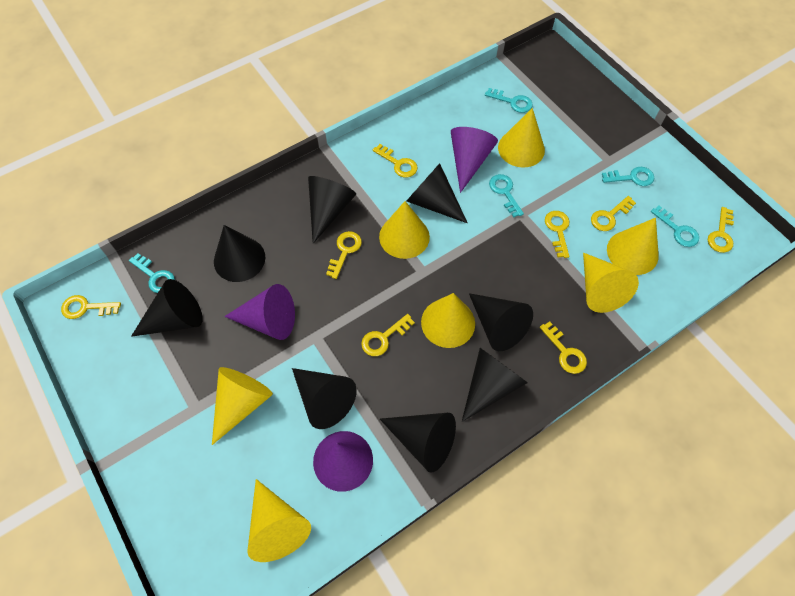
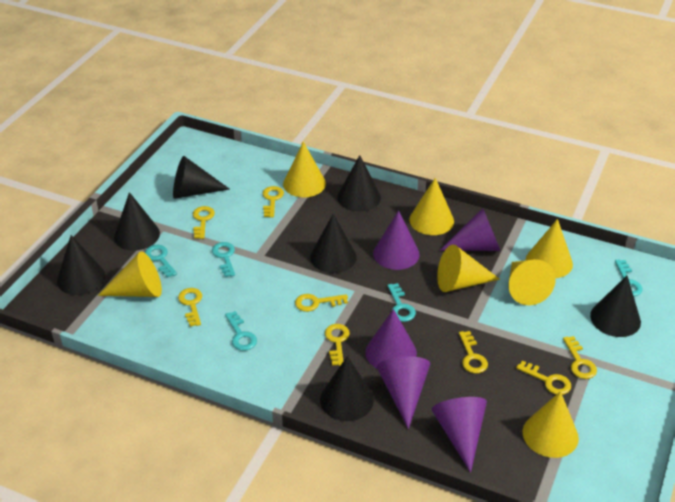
black cone: [131,279,203,337] [214,225,265,282] [292,368,357,429] [308,176,356,244] [380,413,456,473] [407,163,468,223] [462,348,528,422] [469,293,533,351] = 8 -> [57,235,105,295] [114,192,160,251] [173,156,229,199] [310,214,357,273] [320,356,374,421] [337,155,381,211] [590,276,641,337] = 7
purple cone: [224,284,295,340] [313,431,373,492] [451,127,498,193] = 3 -> [365,309,417,368] [373,211,420,270] [377,356,430,429] [432,397,487,473] [439,208,501,251] = 5

